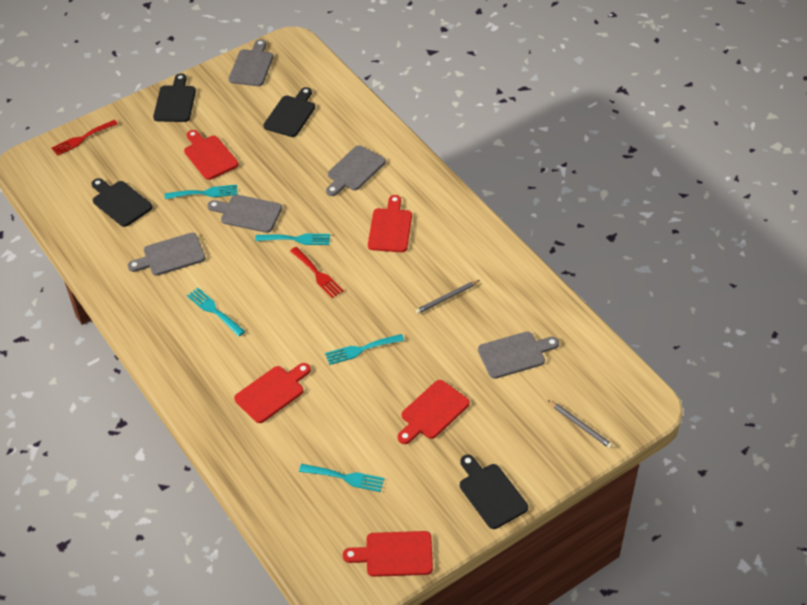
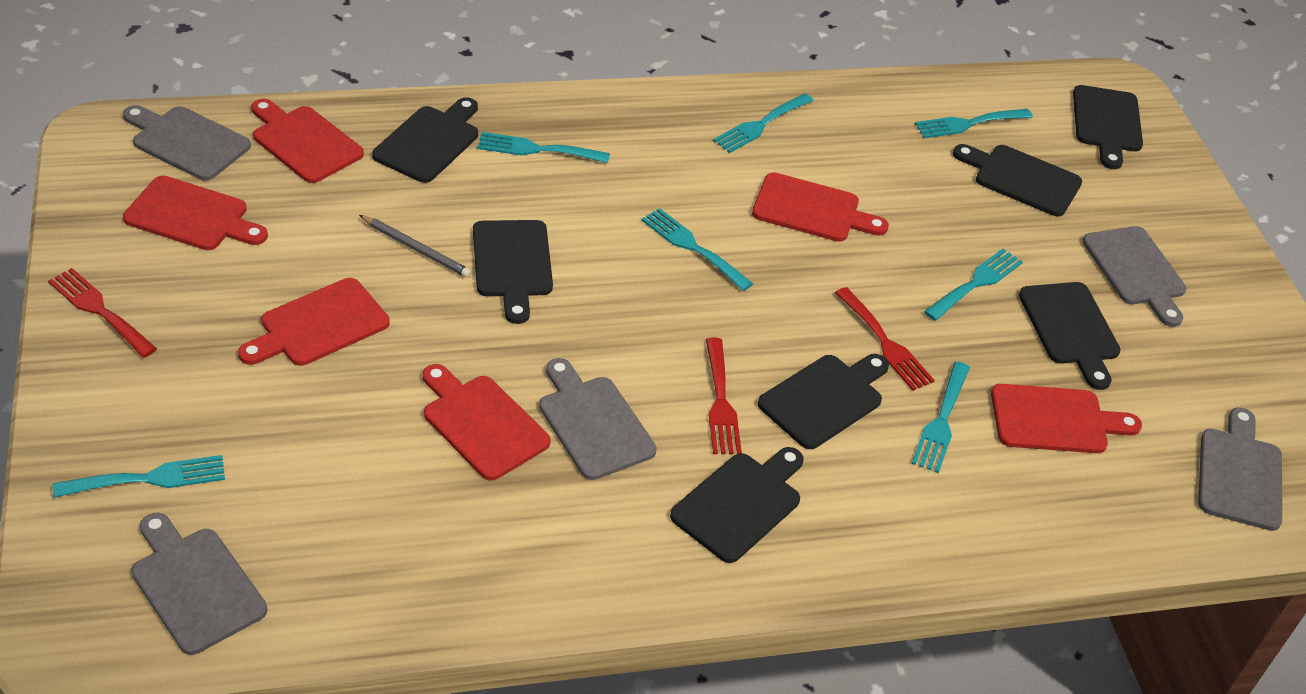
black cutting board: [92,178,152,227] [153,74,196,122] [264,87,315,137] [460,455,528,529] = 4 -> [372,97,478,183] [473,220,553,324] [670,447,804,563] [758,354,889,449] [953,144,1082,216] [1019,282,1121,390] [1073,85,1143,169] = 7
grey pencil: [415,280,480,314] [548,400,613,448] = 2 -> [359,215,471,278] = 1
red cutting board: [184,130,239,180] [234,363,311,423] [343,531,433,577] [368,195,412,252] [398,380,470,444] = 5 -> [123,176,268,250] [238,278,390,366] [251,99,364,183] [423,364,551,481] [752,172,889,242] [991,384,1142,453] = 6
red fork: [51,120,118,156] [290,247,344,298] = 2 -> [48,268,157,358] [706,338,742,454] [835,287,935,391] = 3
turquoise fork: [165,184,238,199] [187,288,245,336] [255,234,330,245] [299,464,385,492] [325,334,404,365] = 5 -> [53,455,225,498] [478,132,610,163] [641,208,753,291] [713,93,813,153] [911,361,970,473] [915,109,1033,138] [924,249,1023,321] = 7

